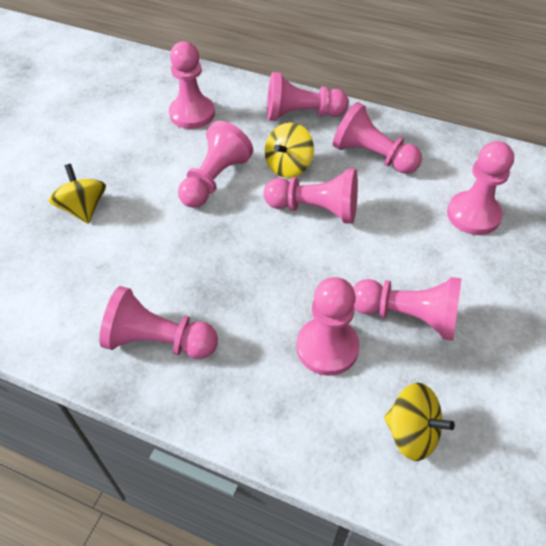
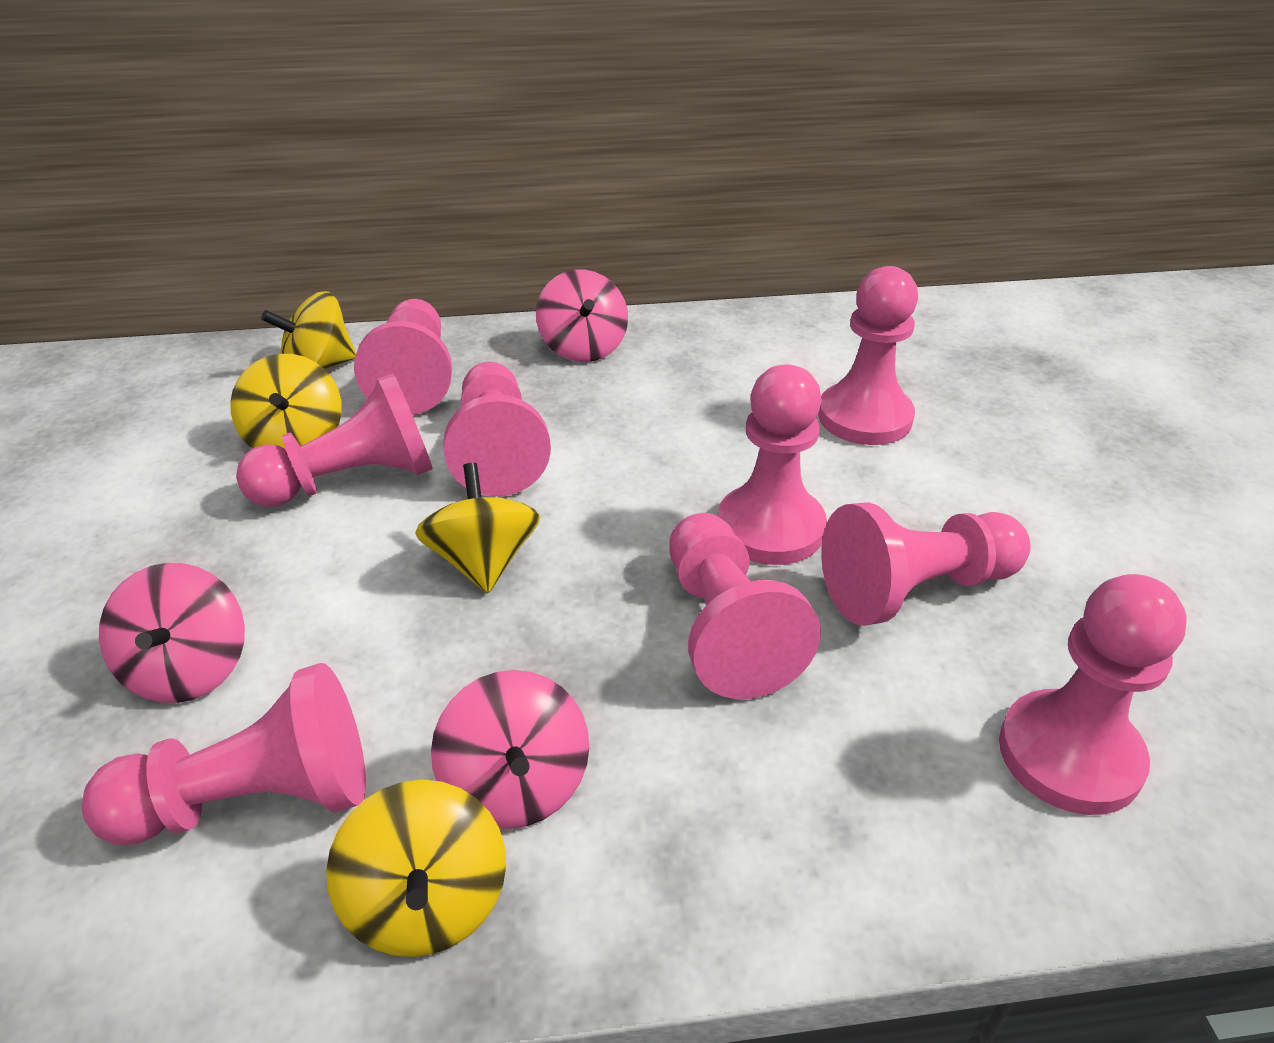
pink spinning top: none = 0 -> [99,563,245,703] [431,670,589,829] [536,270,628,362] = 3
yellow spinning top: [48,164,106,223] [265,123,314,178] [384,383,455,461] = 3 -> [230,354,342,448] [261,291,356,369] [326,780,506,957] [415,463,540,593] = 4

